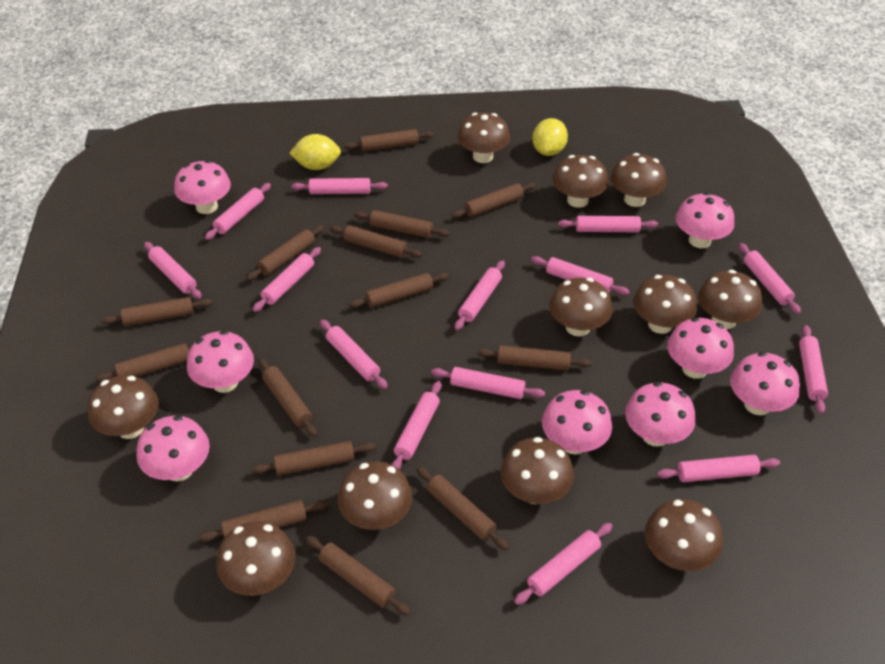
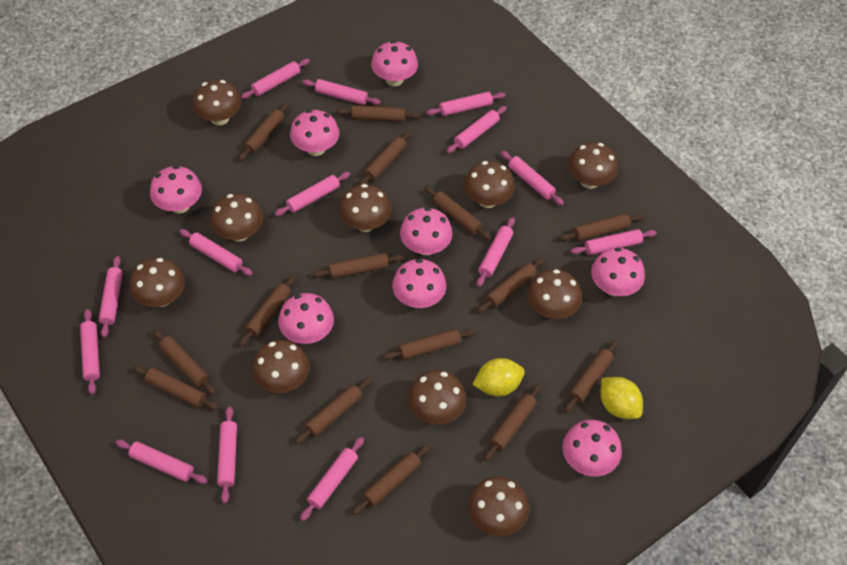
brown mushroom: [88,375,159,439] [216,521,295,596] [338,461,412,530] [457,112,510,163] [501,437,574,504] [549,278,613,337] [553,155,608,208] [611,153,667,207] [633,275,697,334] [645,499,723,571] [698,270,762,329] = 11 -> [130,258,185,307] [192,80,241,125] [210,194,263,242] [252,340,310,393] [339,184,391,232] [408,370,466,425] [464,161,515,208] [468,476,529,536] [527,269,582,319] [568,142,618,189] = 10
brown rolling pin: [95,343,190,382] [101,297,213,326] [198,500,328,542] [247,225,325,281] [252,441,376,476] [258,358,317,437] [306,536,411,616] [330,225,422,258] [344,129,434,152] [349,273,449,308] [354,210,450,238] [416,466,509,550] [452,183,536,218] [477,345,591,370] = 14 -> [133,365,219,410] [153,329,216,395] [239,103,289,161] [239,275,296,347] [295,378,372,444] [312,253,404,279] [336,105,420,122] [352,444,431,515] [359,131,411,185] [383,329,476,360] [424,186,491,240] [477,258,545,313] [484,384,542,461] [560,214,643,241] [564,340,618,413] = 15

